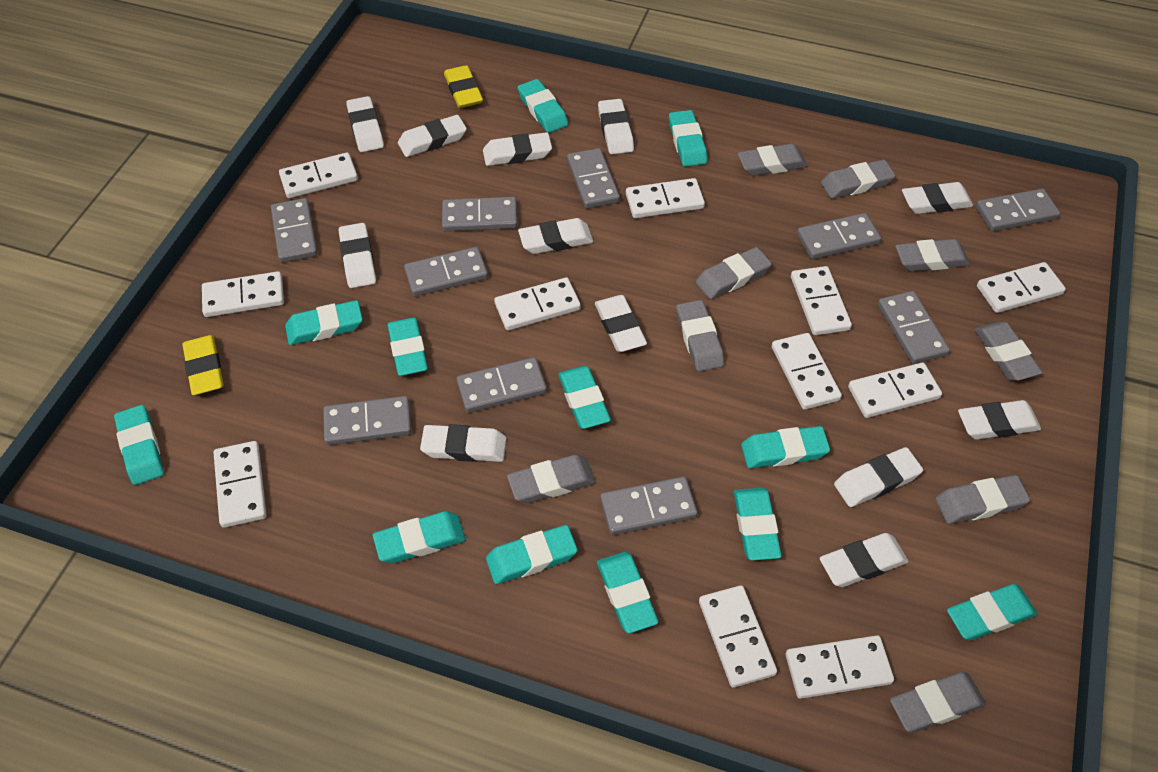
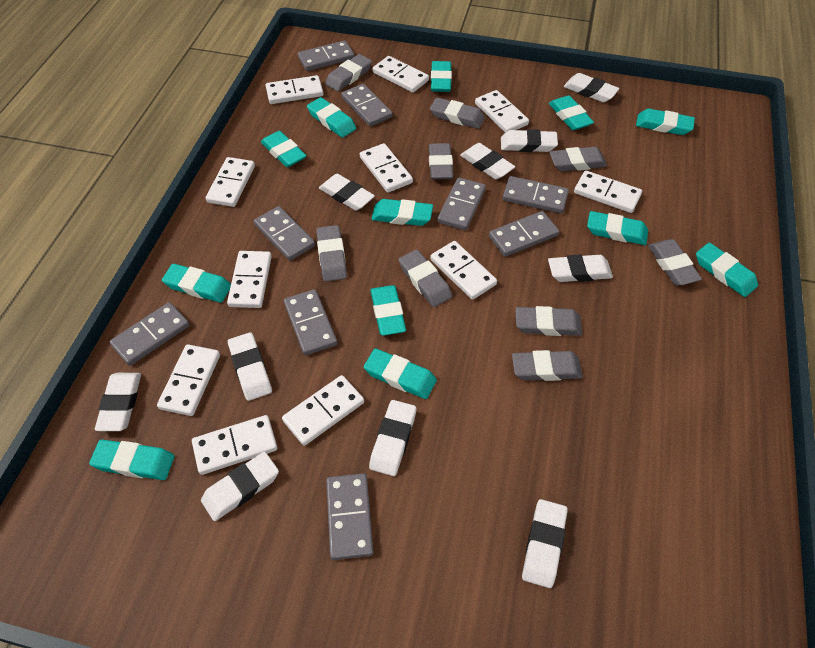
grey domino: [271,198,318,263] [323,396,412,445] [404,247,488,296] [442,197,517,231] [457,357,547,413] [567,148,620,208] [600,477,697,535] [797,213,881,259] [878,291,950,364] [975,189,1060,231] = 10 -> [110,302,190,366] [254,206,315,261] [284,289,337,355] [298,41,355,71] [326,473,373,560] [341,84,393,127] [437,177,486,230] [489,211,559,257] [502,176,569,213] = 9
white eraser: [339,223,376,288] [346,96,384,152] [398,115,467,157] [420,424,506,462] [483,132,552,166] [518,218,593,254] [595,295,647,352] [598,99,634,154] [820,533,909,587] [834,447,923,507] [902,182,973,214] [958,400,1041,440] = 12 -> [95,373,141,431] [201,452,279,521] [228,332,272,401] [319,174,375,211] [369,400,416,476] [460,143,515,179] [501,129,558,152] [522,499,568,588] [548,254,613,282] [564,73,619,103] = 10
yellow eraser: [182,335,224,395] [444,65,483,108] = 2 -> none = 0

